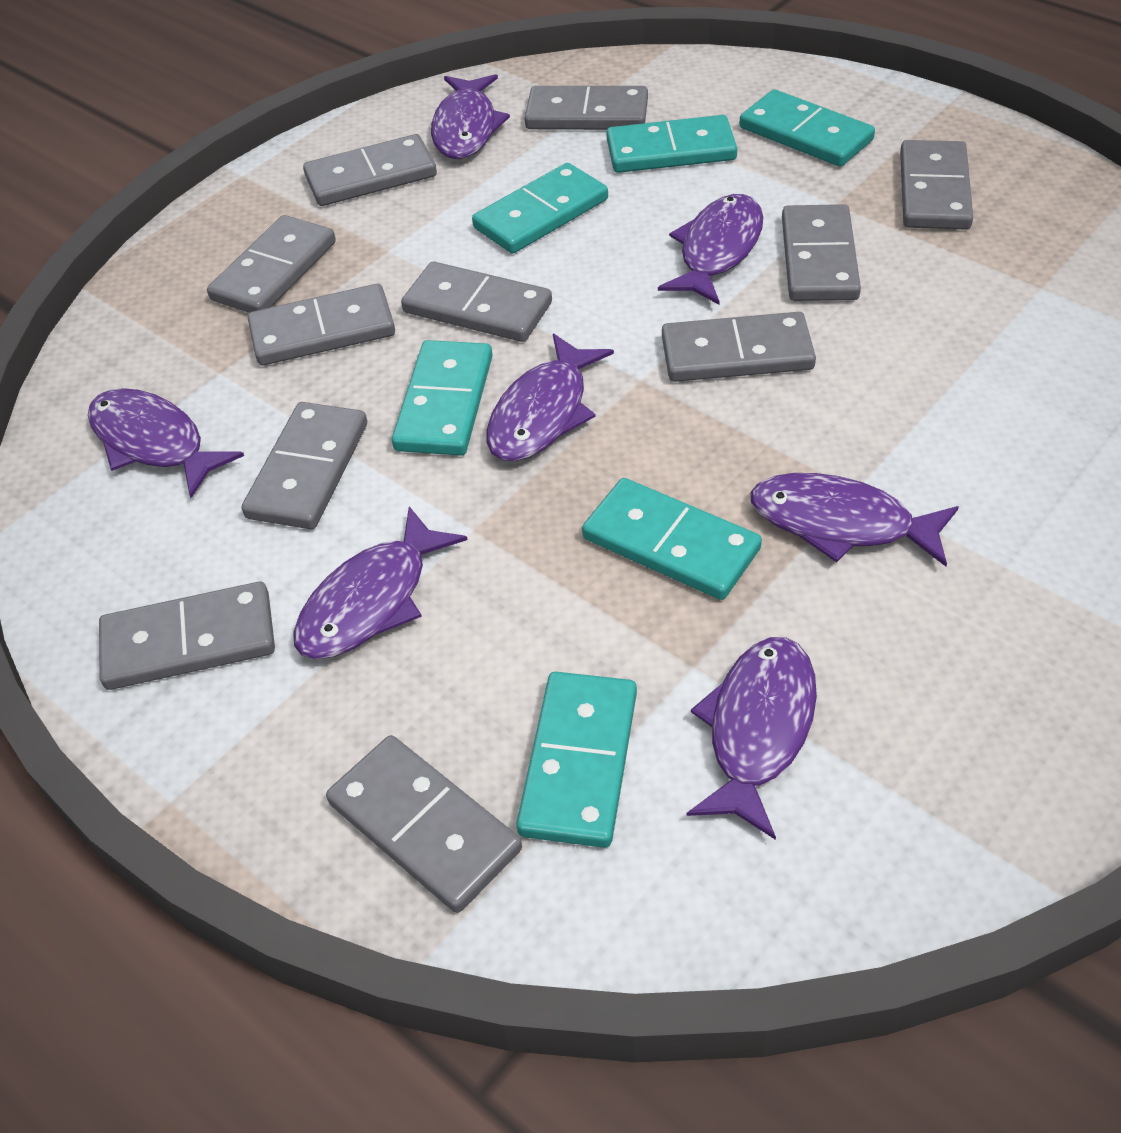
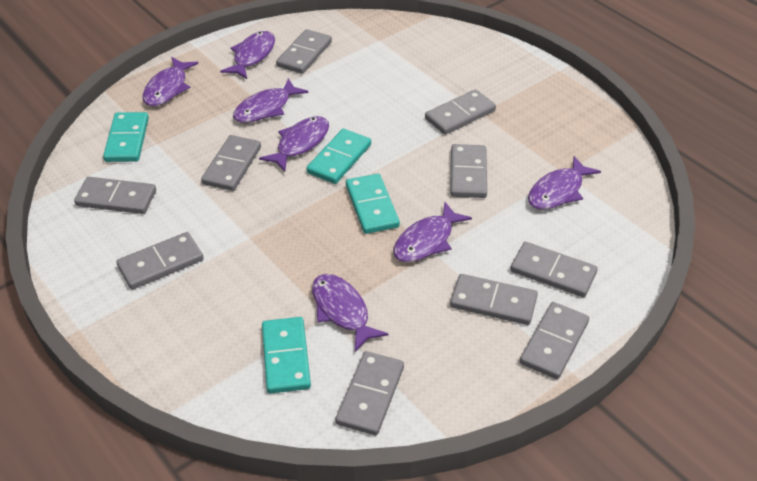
grey domino: [99,582,275,690] [207,215,336,313] [242,402,367,529] [248,284,395,365] [303,134,437,206] [326,735,522,913] [401,262,552,342] [524,86,648,130] [662,312,816,382] [782,204,861,301] [900,140,973,230] = 11 -> [74,177,156,214] [116,232,204,290] [201,135,261,191] [276,29,332,74] [336,351,404,435] [425,89,496,135] [450,144,487,198] [450,274,538,325] [510,242,598,297] [520,302,589,379] = 10
turquoise domino: [392,340,493,456] [472,163,608,253] [516,672,637,848] [582,478,762,600] [606,115,737,173] [740,89,875,167] = 6 -> [103,112,149,162] [262,317,311,394] [306,129,371,184] [346,174,400,234] = 4

